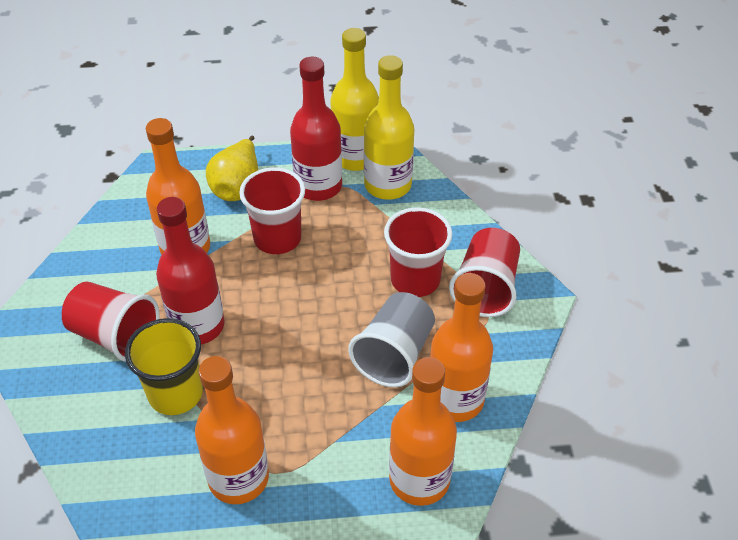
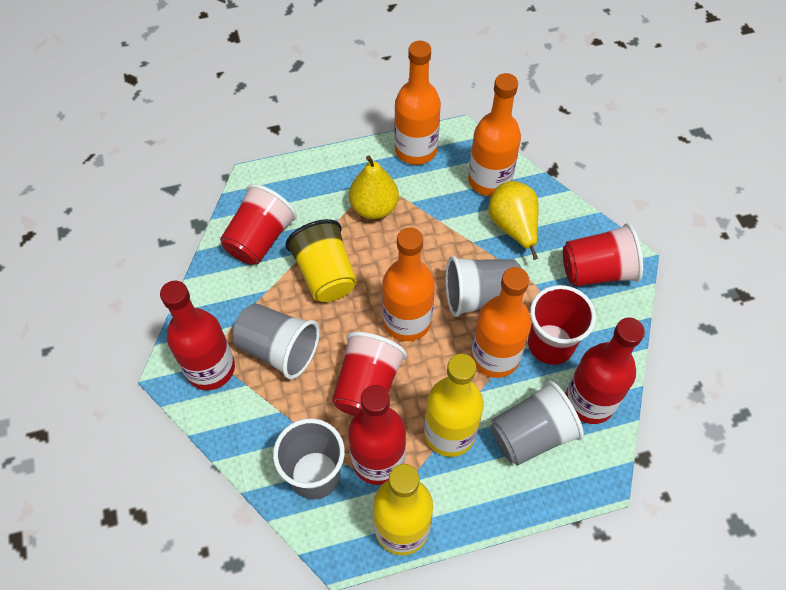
grey cup: [348,292,435,387] = 1 -> [233,303,320,379] [273,418,345,499] [445,256,521,317] [490,380,584,466] = 4
red bottle: [156,197,225,345] [290,57,342,201] = 2 -> [160,281,235,390] [348,385,406,485] [565,317,645,424] = 3
yellow pear: [206,136,258,201] = 1 -> [349,156,399,219] [488,181,539,260] = 2

